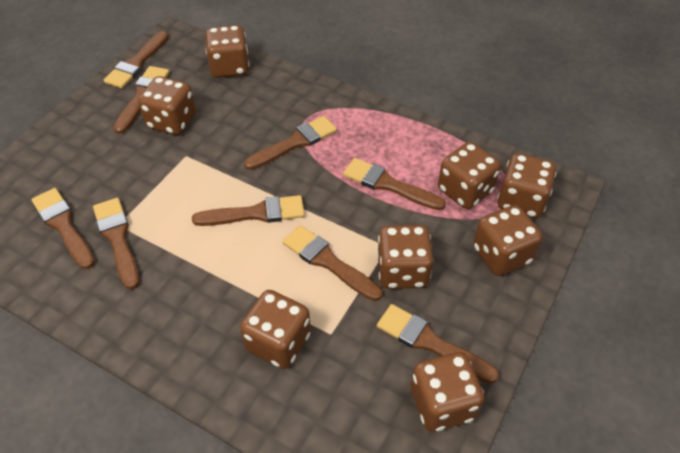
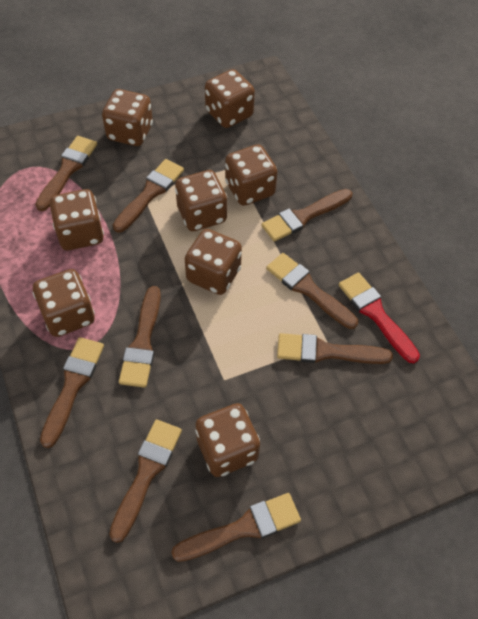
red brush: none = 0 -> [339,273,420,363] = 1

